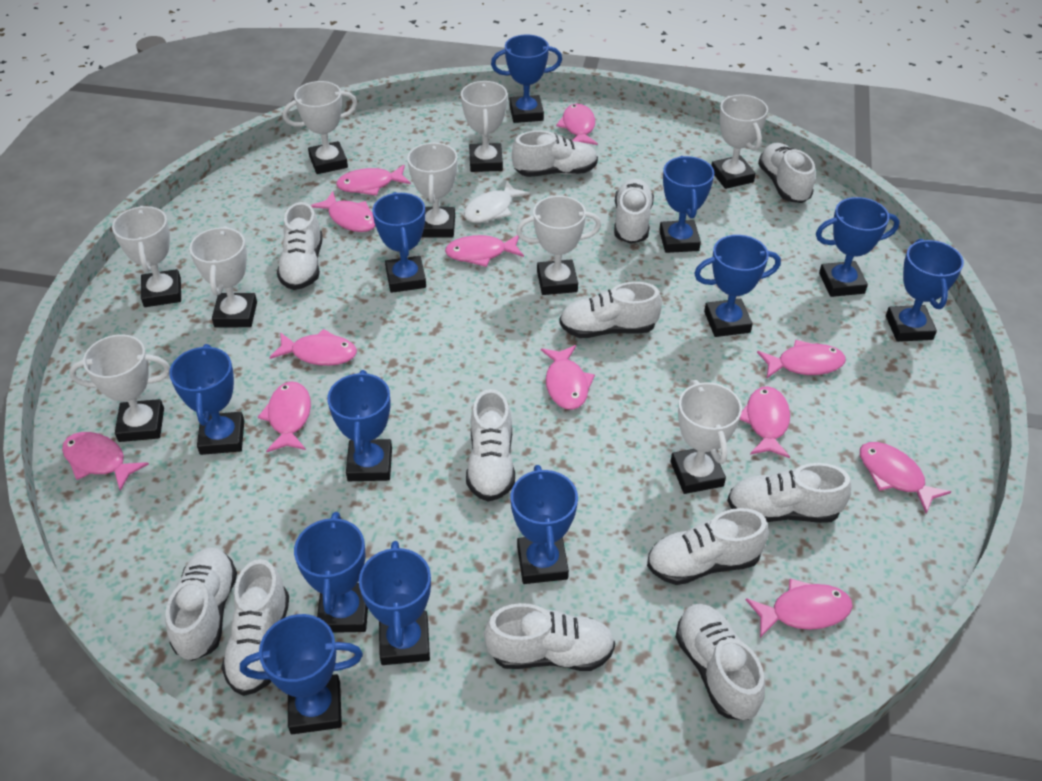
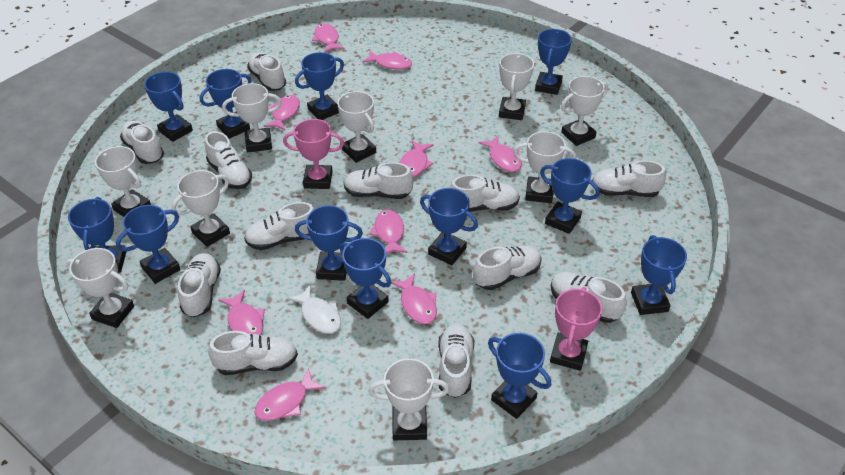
pink fish: [62,432,149,491] [258,382,311,452] [269,329,357,366] [311,191,375,232] [336,165,411,196] [445,235,524,267] [541,345,595,410] [556,104,598,145] [740,386,790,458] [746,579,853,638] [757,340,846,378] [860,442,951,514] = 12 -> [219,290,265,335] [254,368,326,421] [264,95,300,130] [312,24,344,53] [362,51,412,70] [369,209,407,254] [391,273,437,324] [400,140,434,177] [479,135,522,172] = 9
pink trophy: none = 0 -> [283,119,344,189] [550,287,602,371] = 2

